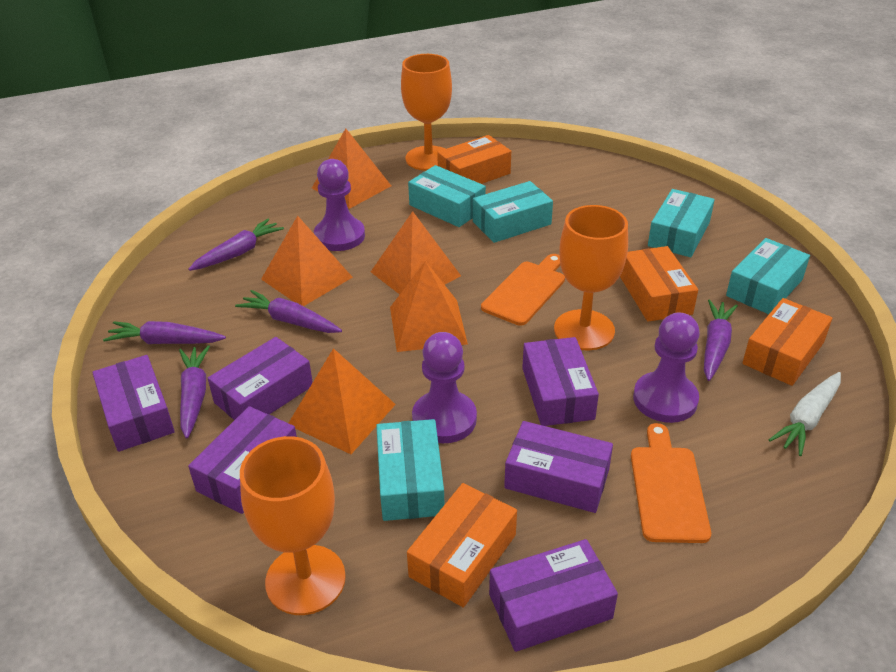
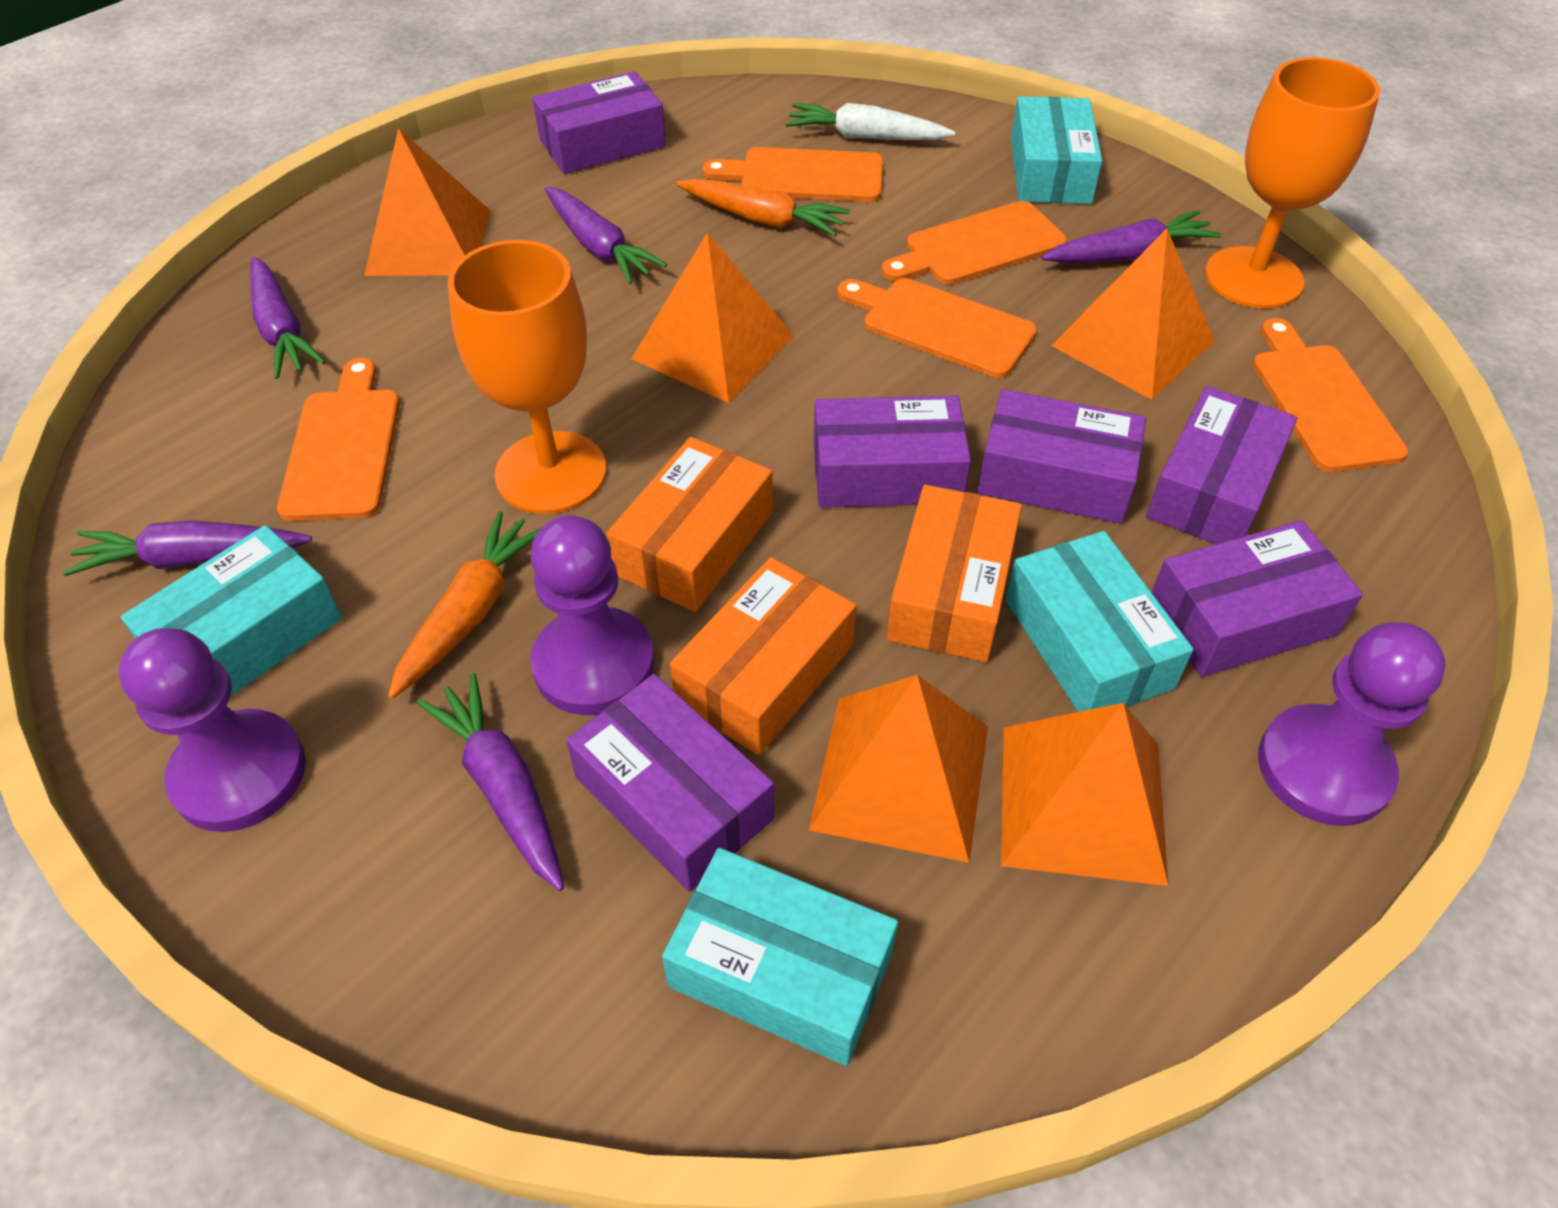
orange box: [407,483,517,607] [437,135,511,184] [620,246,698,322] [742,298,832,386] = 4 -> [606,437,773,612] [670,557,857,755] [887,485,1022,662] = 3
orange carrot: none = 0 -> [388,511,543,699] [676,179,850,236] = 2
orange cutting board: [481,254,565,326] [631,423,711,543] = 2 -> [277,358,400,521] [703,147,883,202] [837,278,1037,378] [881,201,1067,285] [1253,318,1408,472] = 5
orange goblet: [240,436,346,615] [401,54,452,171] [554,205,628,350] = 3 -> [448,240,606,514] [1205,57,1380,309] = 2
turquoise box: [376,419,445,521] [408,165,486,227] [473,181,553,243] [648,189,715,257] [726,238,810,314] = 5 -> [120,525,342,696] [662,848,898,1066] [1005,531,1193,712] [1011,96,1102,204] = 4

